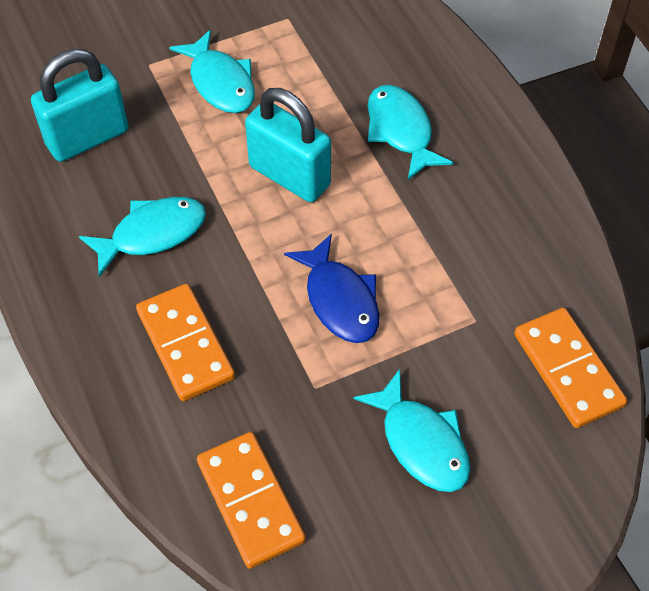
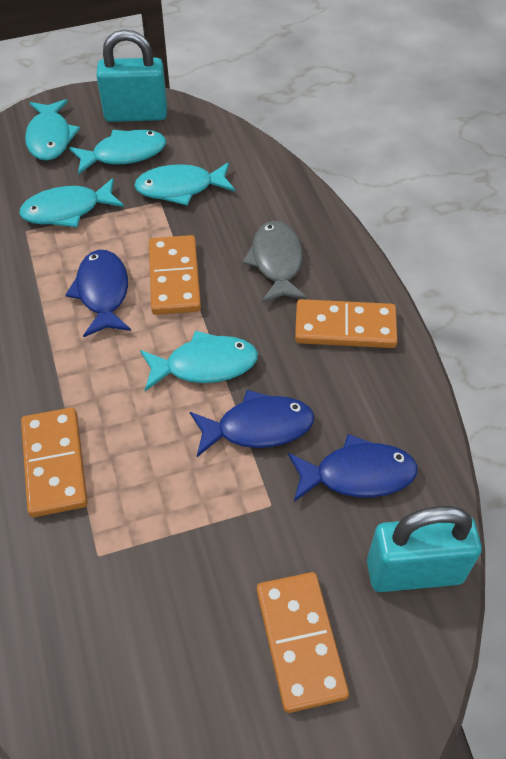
blue fish: [284,234,379,343] = 1 -> [66,250,131,337] [190,390,314,457] [288,434,418,502] = 3
grey fish: none = 0 -> [242,221,308,303] = 1
orange domino: [136,284,235,401] [197,432,306,569] [514,308,627,428] = 3 -> [21,407,88,517] [149,235,201,315] [257,572,349,713] [295,299,398,348] = 4
turquoise fish: [79,197,206,277] [169,30,255,113] [353,369,470,492] [368,85,453,180] = 4 -> [19,178,124,227] [25,99,80,161] [69,130,166,175] [134,162,235,206] [140,330,258,391] = 5

